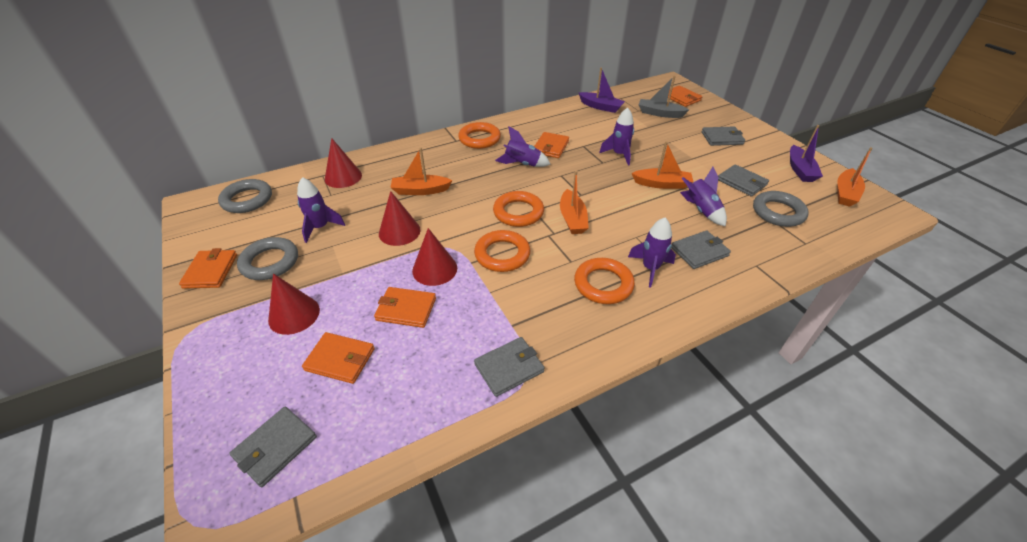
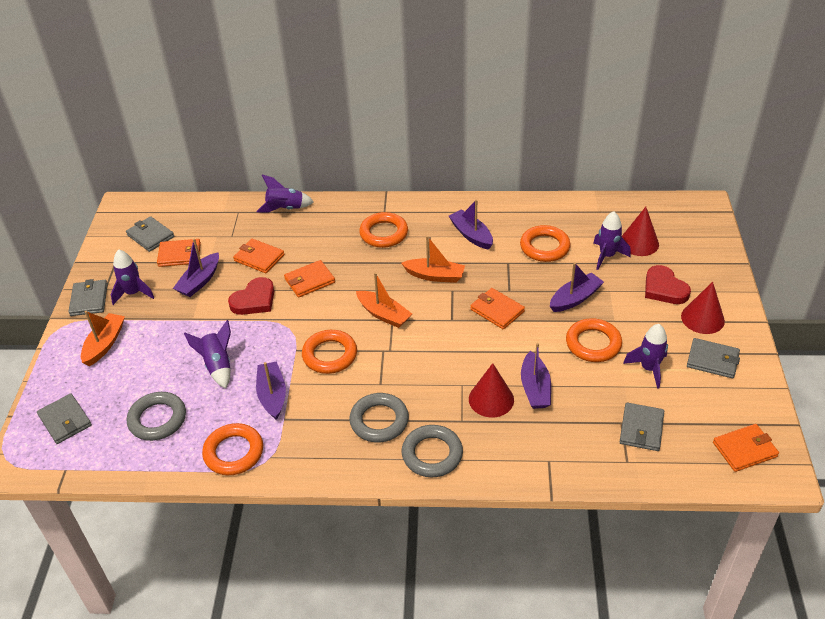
grey boat: [639,76,689,118] = 1 -> none = 0
orange boat: [390,148,453,195] [560,171,589,234] [632,141,693,189] [837,147,873,207] = 4 -> [81,311,125,366] [356,272,412,328] [401,236,465,283] = 3
orange ring: [458,122,501,149] [474,230,531,272] [493,191,544,227] [574,258,635,304] = 4 -> [202,423,263,475] [302,330,357,374] [359,212,408,248] [520,225,571,262] [566,318,622,362] = 5
purple boat: [579,68,625,113] [790,125,823,182] = 2 -> [173,238,219,297] [256,362,286,420] [449,199,493,250] [521,343,551,409] [550,262,604,312] = 5
red cone: [268,274,320,335] [325,138,362,188] [379,191,421,246] [412,228,457,286] = 4 -> [469,363,514,417] [621,207,659,256] [681,282,725,334] = 3
red heart: none = 0 -> [228,277,274,315] [645,265,691,304] = 2

